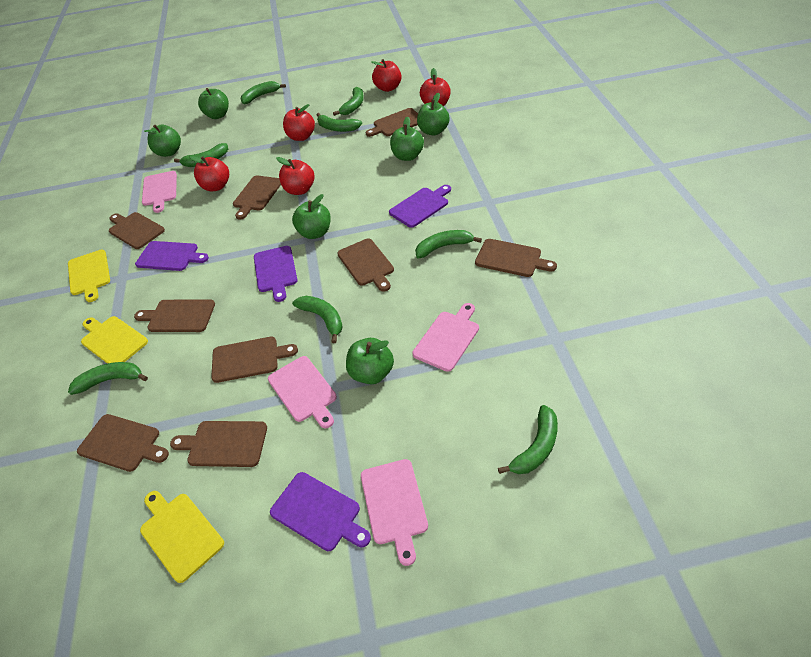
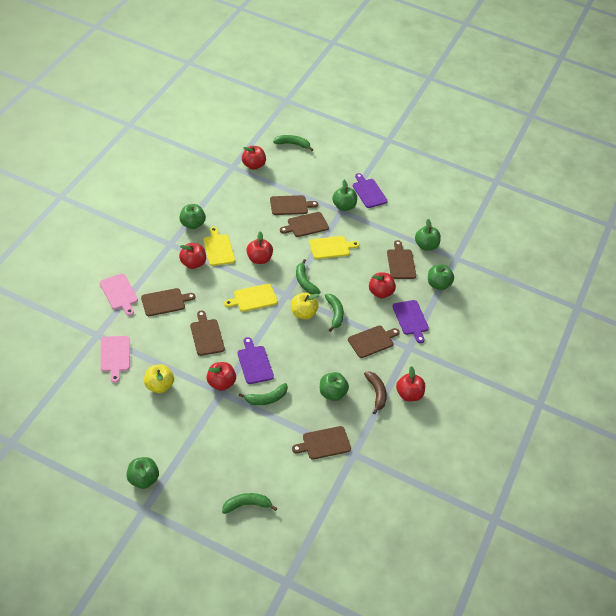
brown banana: none = 0 -> [364,372,387,414] = 1
brown cutting board: [77,414,169,472] [109,212,165,249] [134,300,215,332] [170,421,267,467] [211,337,298,383] [233,175,281,220] [337,238,394,292] [366,108,418,137] [475,239,557,277] = 9 -> [141,288,196,316] [190,310,225,356] [270,195,318,215] [280,212,329,237] [292,426,351,460] [348,326,400,358] [387,240,416,279] = 7
green banana: [68,362,148,395] [174,143,228,167] [241,81,286,104] [292,296,343,343] [317,113,362,132] [333,87,364,116] [415,230,482,258] [498,405,558,474] = 8 -> [222,493,277,514] [239,383,288,405] [273,135,313,151] [296,259,321,294] [325,294,344,332] = 5
pink cutting board: [142,171,177,213] [268,356,337,428] [361,459,428,566] [412,303,479,372] = 4 -> [100,274,138,316] [101,336,130,383] = 2
purple cutting board: [135,241,209,271] [254,246,298,302] [270,472,371,551] [389,185,451,228] = 4 -> [237,337,274,384] [353,173,388,208] [392,300,429,343] = 3
red apple: [189,156,229,191] [276,157,314,195] [283,104,315,141] [371,59,401,92] [420,68,451,107] = 5 -> [179,243,206,269] [207,362,236,391] [242,146,266,170] [246,231,273,264] [369,272,396,298] [396,366,425,401] = 6
yellow apple: none = 0 -> [144,364,174,393] [291,293,319,319] = 2

